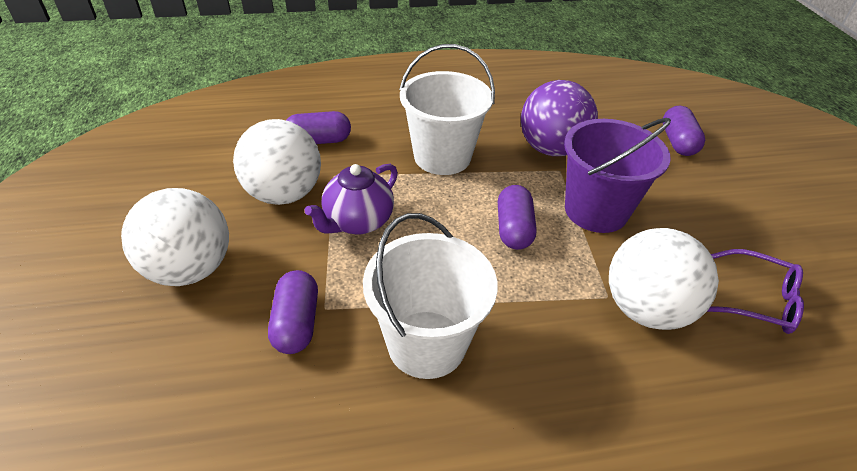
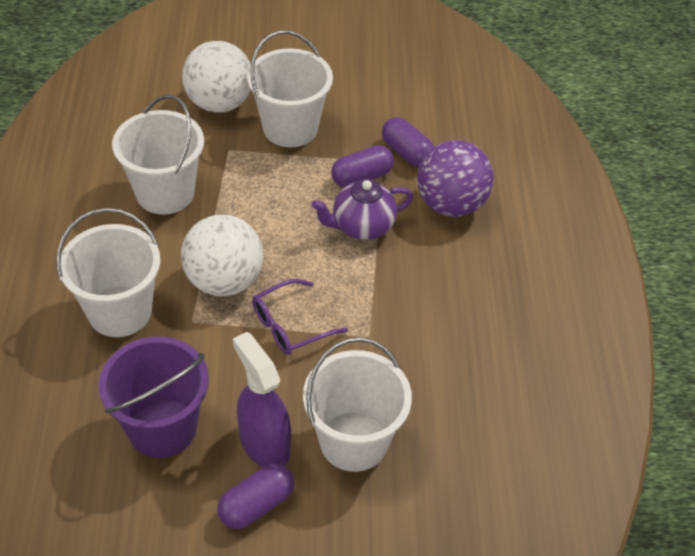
purple capsule: [268,270,318,354] [286,111,351,144] [498,185,537,250] [663,106,705,156] = 4 -> [217,463,294,529] [331,145,394,187] [382,117,434,167] = 3
purple spray bottle: none = 0 -> [233,332,291,467] = 1
white ball: [121,188,229,286] [233,119,321,205] [609,228,719,330] = 3 -> [181,215,263,296] [182,41,251,113] = 2
white bucket: [363,213,498,379] [399,44,495,175] = 2 -> [56,208,160,337] [112,95,204,215] [247,30,333,147] [303,337,412,472] = 4

